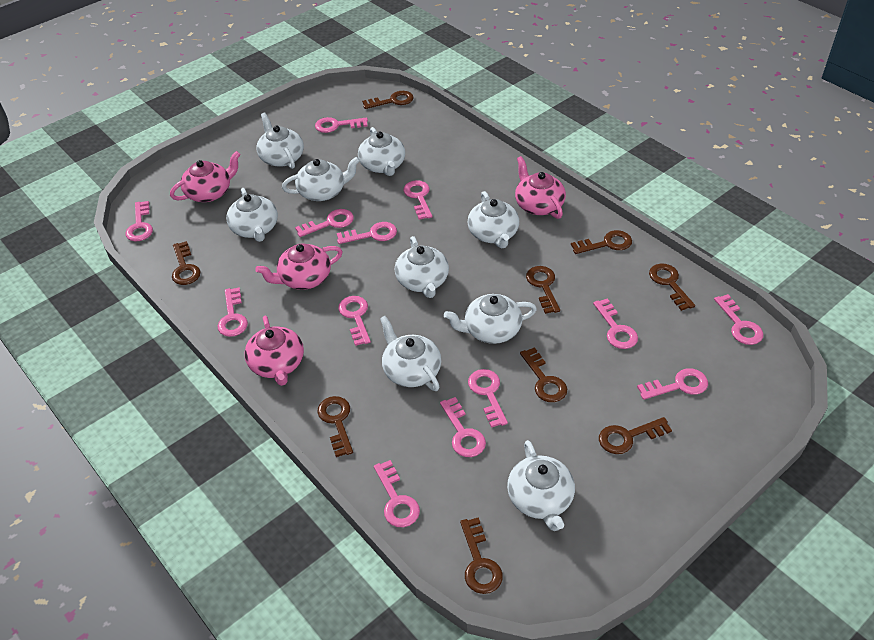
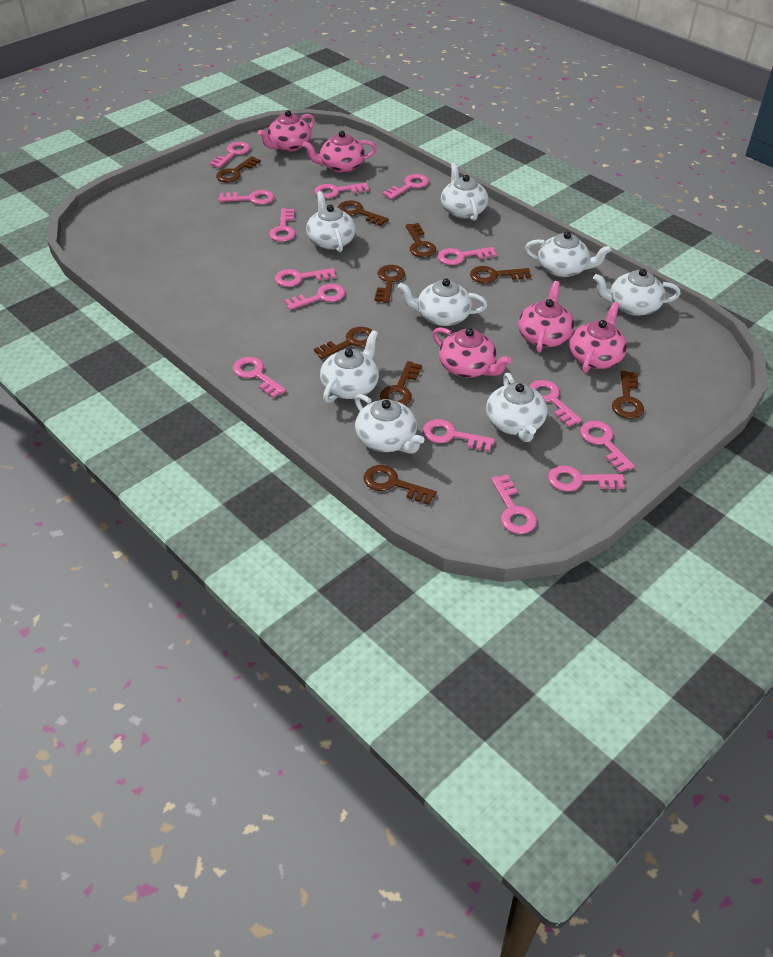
pink key: [125,201,153,241] [218,287,248,337] [295,209,354,237] [315,117,368,133] [337,222,397,244] [338,296,371,346] [374,460,420,527] [403,180,433,220] [440,397,486,457] [468,369,508,428] [593,298,638,349] [637,368,708,400] [714,294,763,345] = 13 -> [210,142,250,168] [218,190,274,205] [233,357,286,398] [269,208,296,242] [275,268,336,287] [284,284,345,310] [315,183,369,198] [383,174,429,199] [423,419,495,452] [438,247,497,265] [491,475,537,534] [529,380,582,427] [548,465,624,491] [580,421,635,473] = 14
pink teapot: [170,151,241,202] [244,316,304,386] [255,244,343,290] [515,156,566,219] = 4 -> [258,110,315,152] [303,131,377,173] [433,327,511,378] [518,281,574,353] [569,302,627,373] = 5
white teapot: [226,188,278,242] [256,113,304,169] [282,157,360,201] [358,127,405,176] [380,316,441,391] [395,236,449,298] [444,294,537,344] [467,191,519,248] [507,440,575,531] = 9 -> [306,191,356,253] [320,330,379,403] [355,394,425,454] [398,279,487,326] [441,162,488,221] [486,373,547,442] [525,231,612,277] [593,269,681,316] = 8

